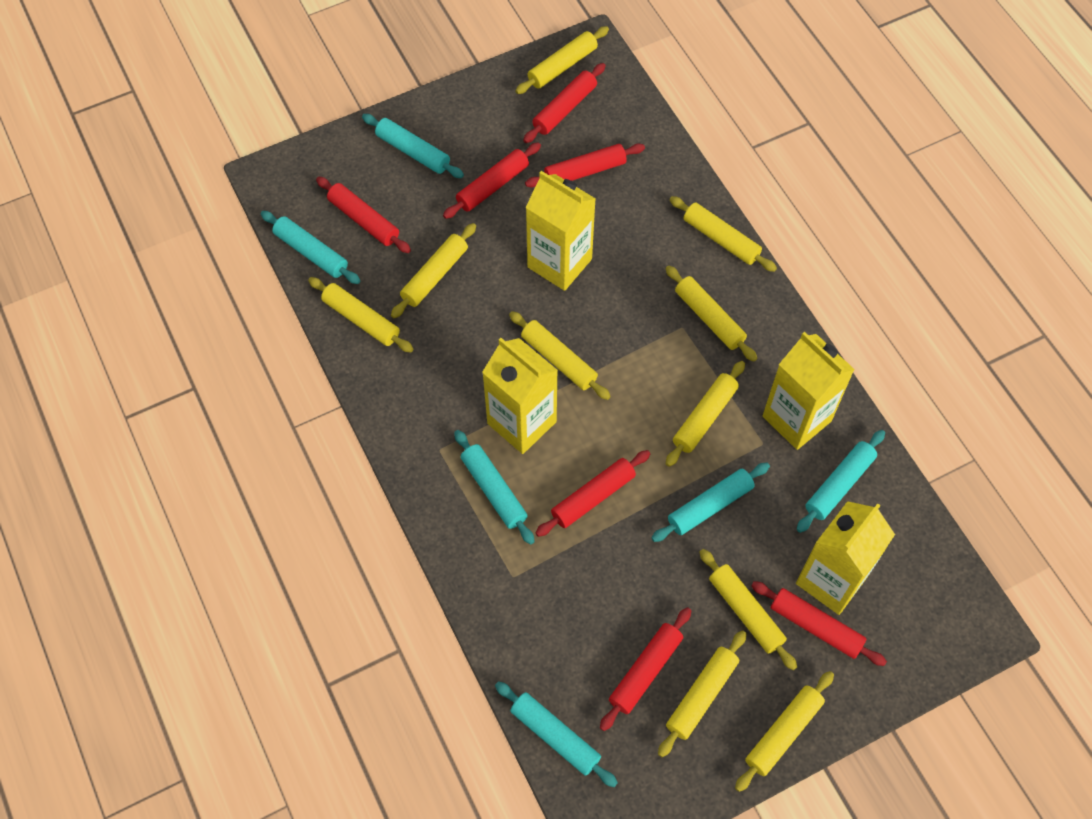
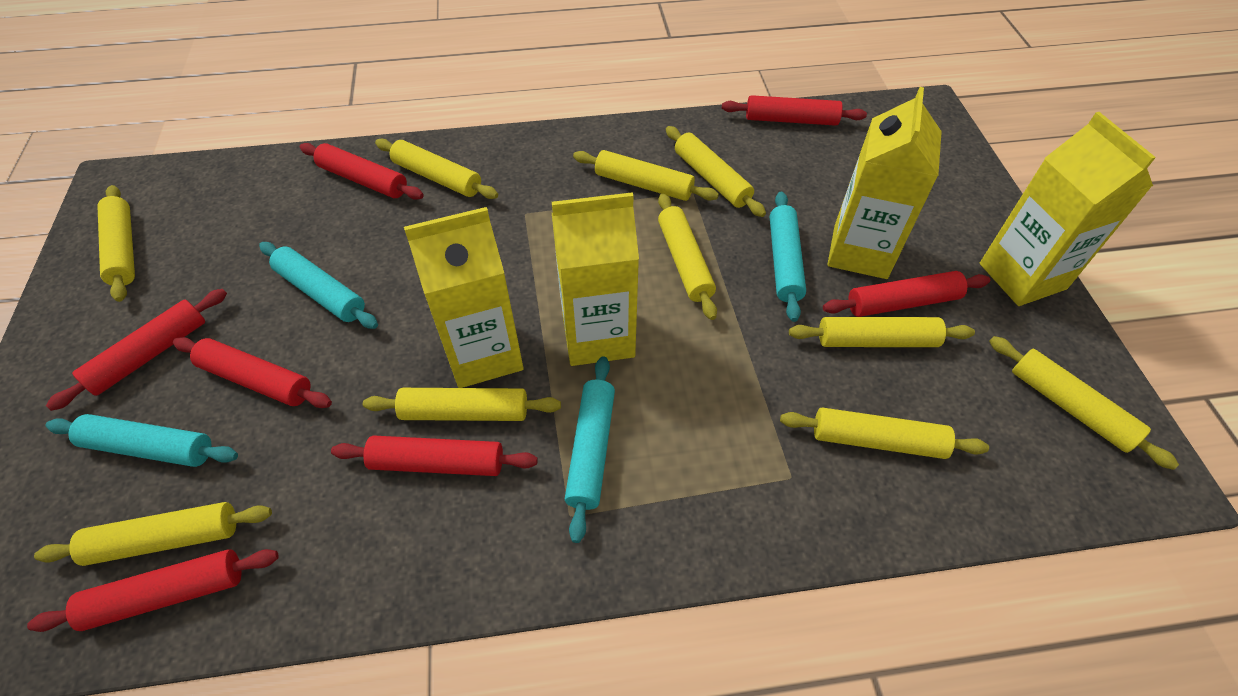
turquoise rolling pin: [261,211,360,284] [362,114,464,178] [454,430,535,544] [495,681,618,787] [652,463,770,542] [797,430,885,533] = 6 -> [46,414,238,467] [259,242,378,329] [565,356,615,543] [770,192,806,322] = 4

